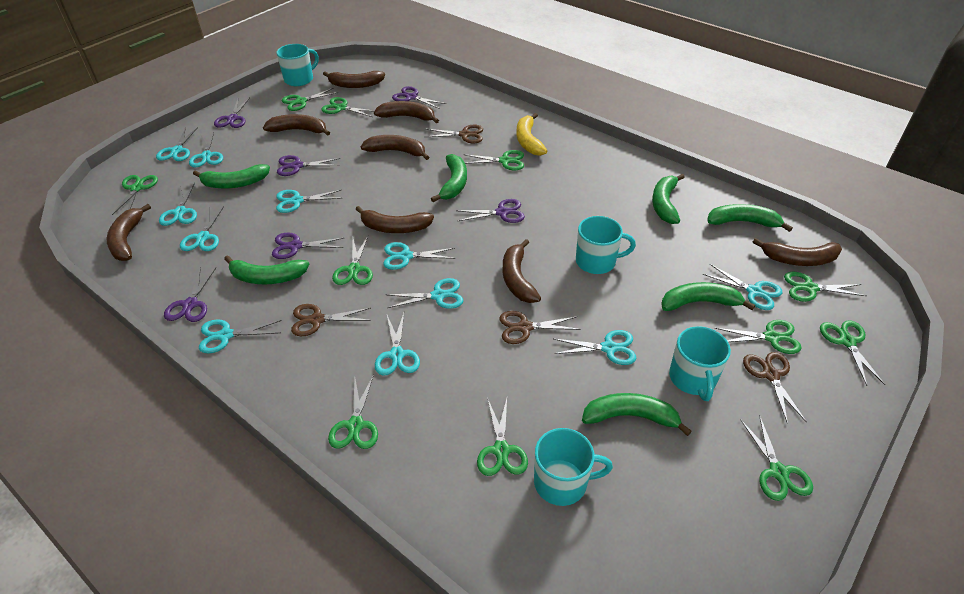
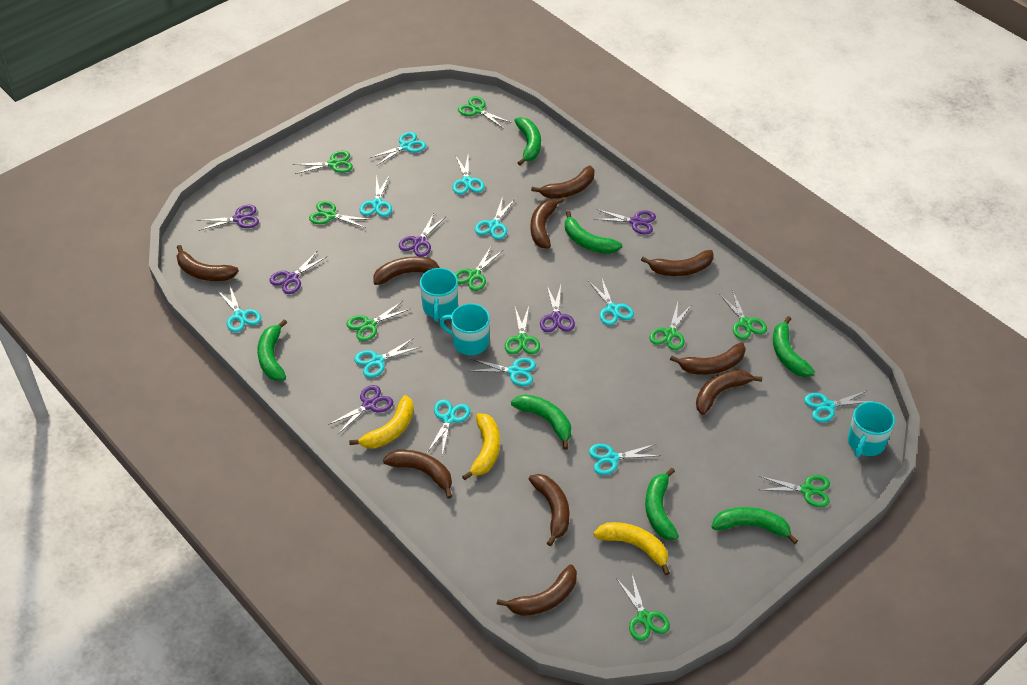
brown banana: [107,204,151,261] [263,114,330,136] [323,71,385,88] [356,206,434,233] [360,135,429,160] [374,101,439,123] [502,239,541,303] [753,238,842,266] = 8 -> [177,245,239,281] [373,257,440,285] [383,450,452,499] [497,564,577,616] [529,474,570,546] [531,166,595,199] [531,197,565,248] [641,250,714,276] [670,343,746,375] [696,369,762,415] = 10
brown scissors: [291,304,371,336] [426,125,483,143] [499,311,581,344] [743,352,807,424] = 4 -> none = 0
green scissors: [112,175,158,215] [282,88,338,111] [321,97,375,117] [328,375,378,449] [332,236,373,285] [464,150,524,170] [477,399,528,476] [715,320,802,354] [740,415,813,501] [784,272,866,302] [820,320,885,386] = 11 -> [293,151,353,174] [309,201,371,228] [346,301,410,341] [455,247,503,291] [458,96,512,129] [505,306,540,354] [616,575,670,641] [650,302,692,350] [719,290,767,340] [759,475,830,507] = 10
turquoise mug: [277,44,319,86] [534,428,613,506] [576,216,636,274] [669,326,731,401] = 4 -> [420,268,458,321] [439,304,490,355] [848,402,895,457] = 3
yellow banana: [516,113,547,156] = 1 -> [349,395,414,449] [462,413,500,480] [594,522,670,575] = 3

